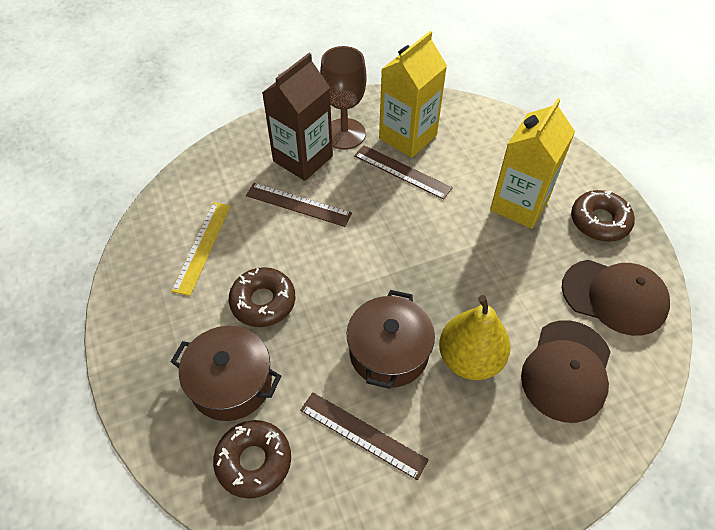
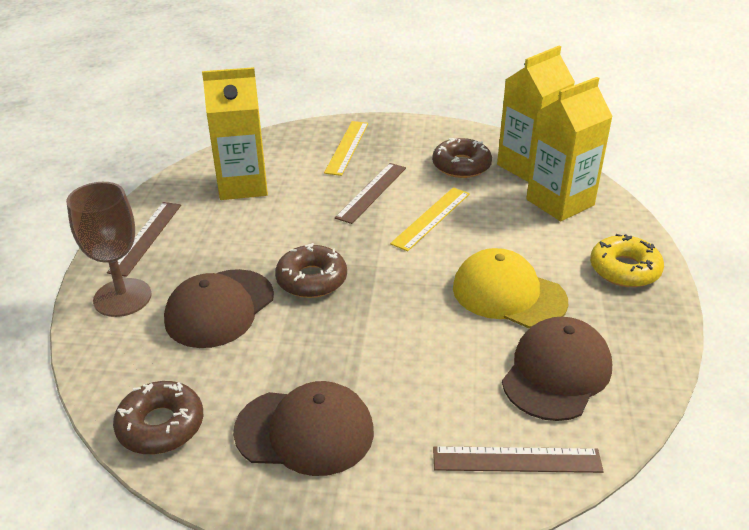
brown cap: [521,320,611,423] [562,260,670,336] = 2 -> [164,269,274,348] [233,381,374,476] [502,317,612,421] = 3
brown carton: [262,53,333,181] = 1 -> none = 0
brown pot: [171,326,281,421] [347,290,435,389] = 2 -> none = 0
yellow cap: none = 0 -> [453,248,568,328] = 1
yellow carton: [379,31,447,158] [490,98,575,229] = 2 -> [202,67,268,200] [497,46,575,182] [526,77,613,221] = 3
yellow donut: none = 0 -> [590,234,664,287] = 1
yellow pear: [439,295,511,380] = 1 -> none = 0
yellow ruler: [171,202,231,296] = 1 -> [324,121,368,176] [390,187,470,251] = 2

